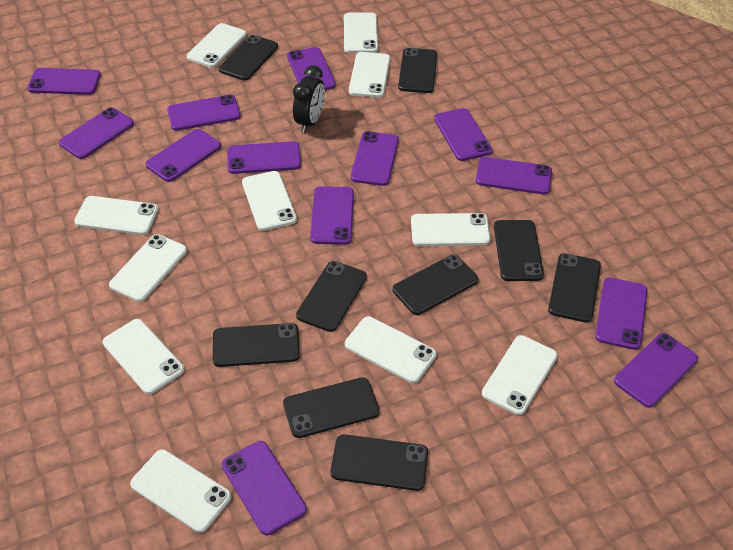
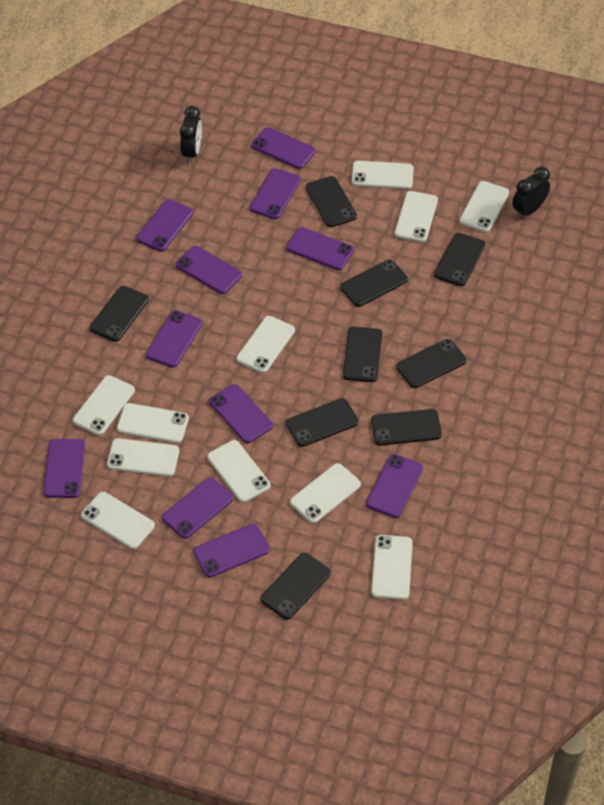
black clock: [293,65,325,133] = 1 -> [180,106,202,163] [512,167,550,219] = 2
purple phone: [27,68,101,95] [59,107,134,159] [145,129,221,182] [167,95,241,131] [222,441,307,535] [227,141,301,174] [287,47,336,90] [310,186,354,245] [351,131,399,186] [434,108,492,161] [476,157,552,194] [595,277,647,350] [614,333,698,408] = 13 -> [43,439,85,498] [136,199,193,251] [146,310,202,368] [162,477,233,539] [176,246,242,294] [193,524,270,578] [209,384,273,443] [250,168,301,219] [251,127,316,169] [286,227,354,270] [366,454,423,518] = 11

